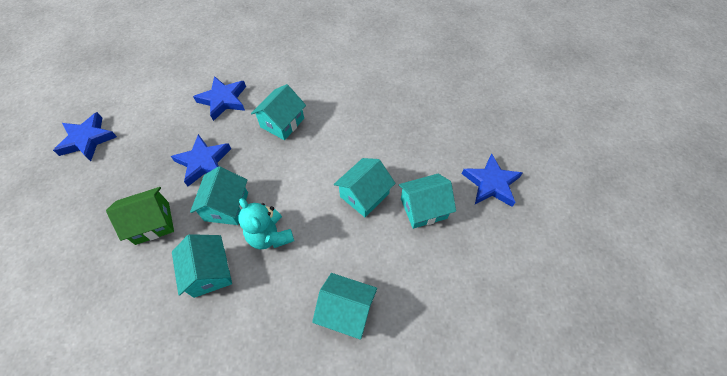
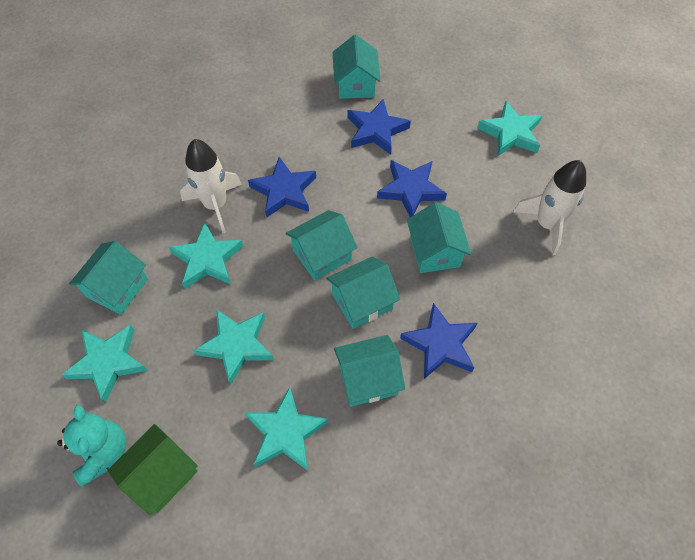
turquoise star: none = 0 -> [62,324,148,403] [169,222,243,289] [193,309,274,385] [245,387,328,471] [477,101,542,156] = 5
white rocket: none = 0 -> [180,139,242,233] [513,160,586,255] = 2

